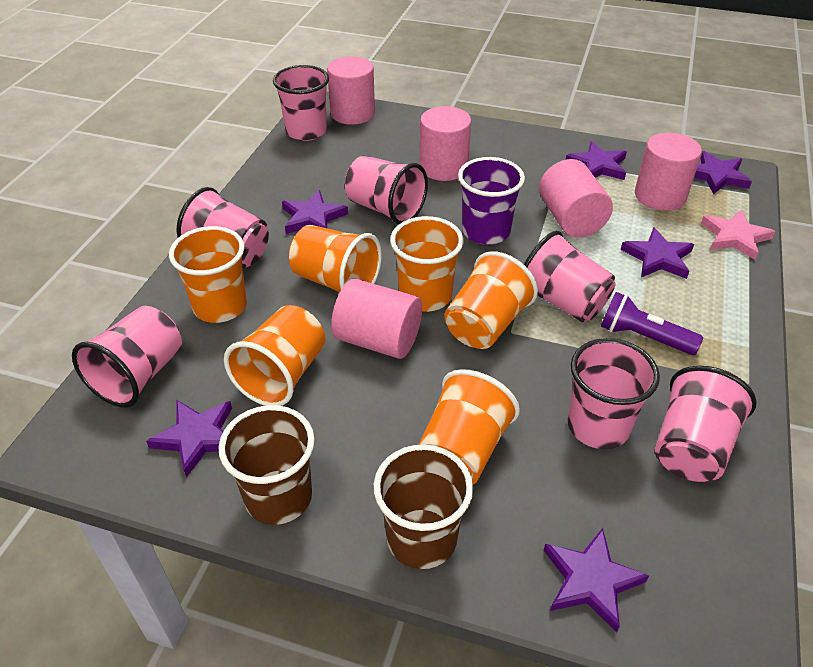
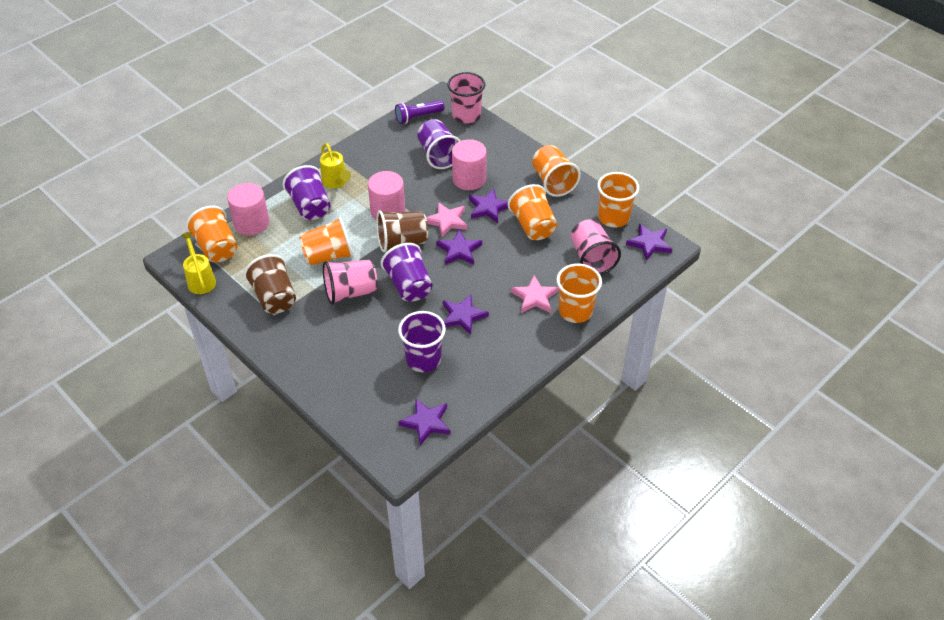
pink cup: [72,306,182,407] [177,187,269,268] [273,65,329,141] [345,156,428,225] [524,231,616,322] [568,338,660,449] [655,366,757,482] = 7 -> [323,259,378,305] [447,72,485,124] [571,219,621,275] = 3
pink cylinder: [327,56,375,125] [331,279,422,359] [420,106,471,181] [539,159,613,237] [635,133,702,211] = 5 -> [227,183,269,236] [368,171,405,220] [452,139,487,190] = 3
pink star: [701,210,775,260] = 1 -> [426,202,468,237] [511,275,559,313] = 2
purple cup: [458,157,525,245] = 1 -> [283,165,330,220] [381,243,433,301] [398,311,446,372] [417,119,461,169] = 4
purple star: [146,400,232,477] [282,190,348,234] [544,528,649,633] [566,141,627,180] [621,227,694,279] [694,151,752,195] = 6 -> [398,399,450,445] [436,229,482,265] [443,294,489,335] [469,189,508,223] [626,224,672,260] = 5
yellow watering can: none = 0 -> [181,232,216,294] [320,143,351,188] = 2

